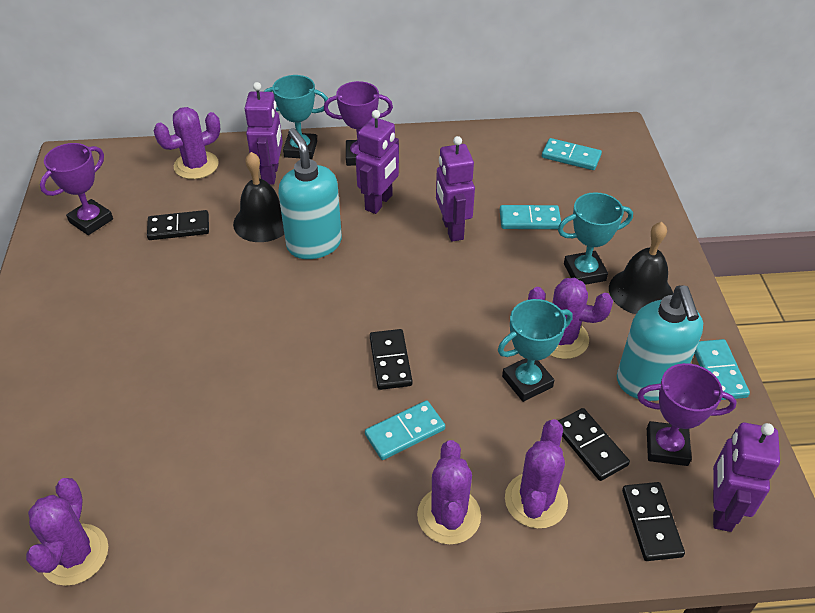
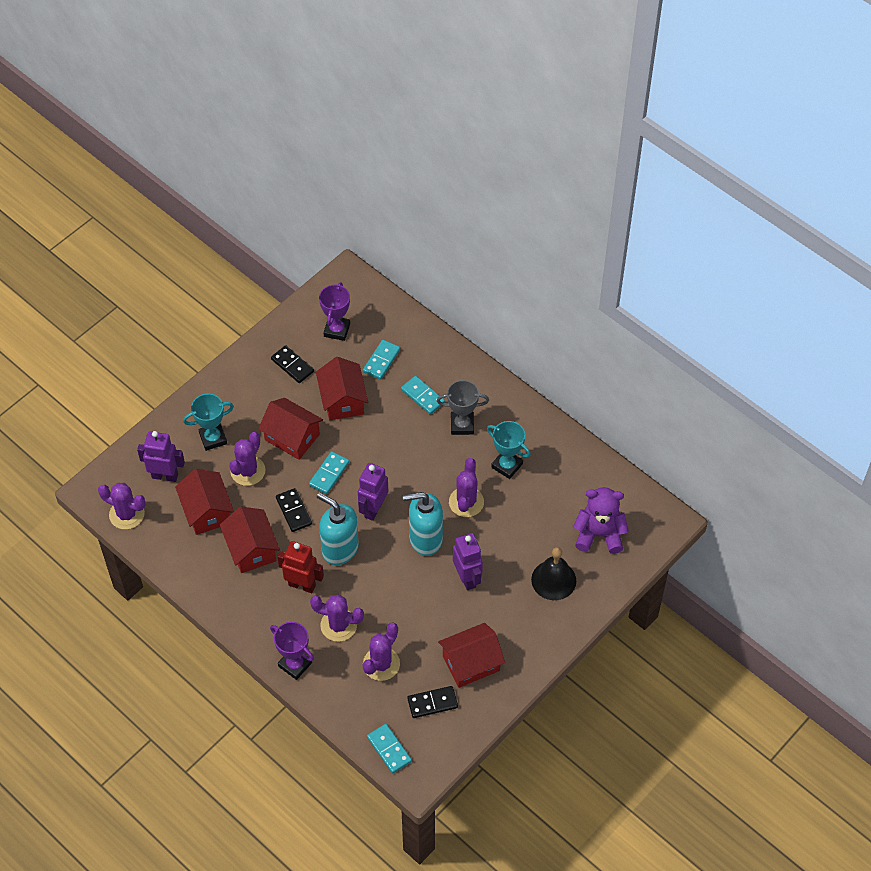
black bell: [233,152,284,242] [609,222,673,314] = 2 -> [531,547,576,600] = 1
black domino: [147,210,209,240] [370,329,412,390] [558,408,630,481] [622,482,685,561] = 4 -> [271,345,314,383] [276,488,312,532] [407,686,458,718] = 3
grey trophy: none = 0 -> [437,380,489,435] = 1
purple robot: [245,82,283,185] [356,110,399,214] [436,136,475,242] [713,423,780,532] = 4 -> [137,431,185,482] [358,463,388,521] [453,533,483,590] = 3
purple teddy bear: none = 0 -> [573,487,629,554] = 1
purple trophy: [40,143,113,235] [324,81,393,166] [637,363,737,466] = 3 -> [270,622,314,680] [319,282,350,341] = 2
red house: none = 0 -> [175,469,234,535] [220,506,280,573] [258,398,323,460] [316,357,368,420] [438,623,505,688] = 5
red robot: none = 0 -> [277,541,324,593] = 1
turquoise trophy: [264,75,328,159] [498,299,572,402] [558,192,633,285] = 3 -> [183,394,234,451] [487,421,531,479] = 2

